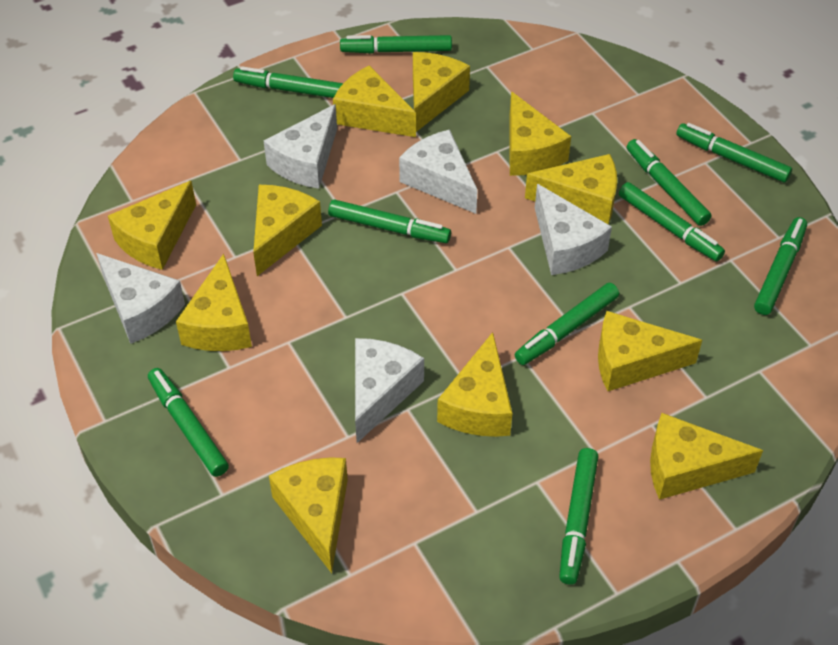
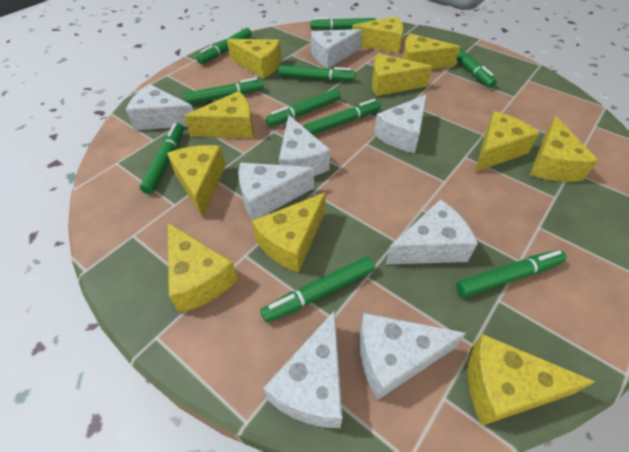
white cheese: [96,253,185,344] [264,104,337,189] [355,338,424,443] [399,129,478,214] [535,184,612,275] = 5 -> [126,84,193,130] [239,163,314,220] [263,310,343,428] [279,115,330,176] [311,29,362,68] [359,313,466,400] [374,94,427,153] [386,199,478,265] = 8

